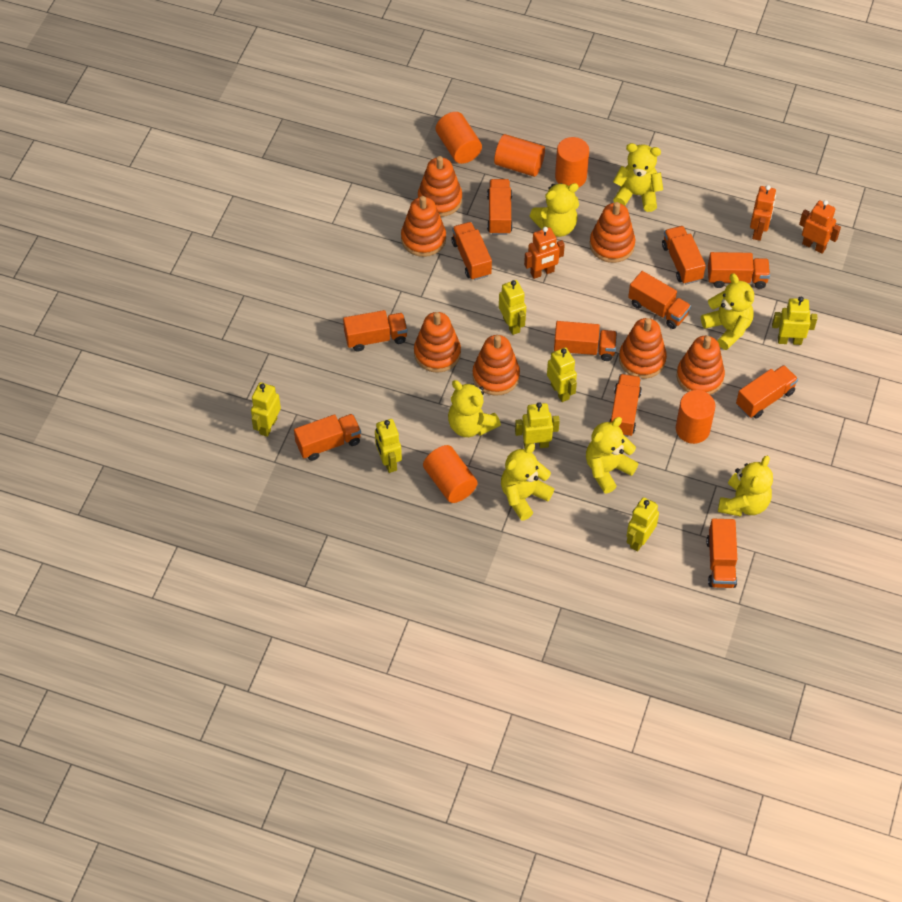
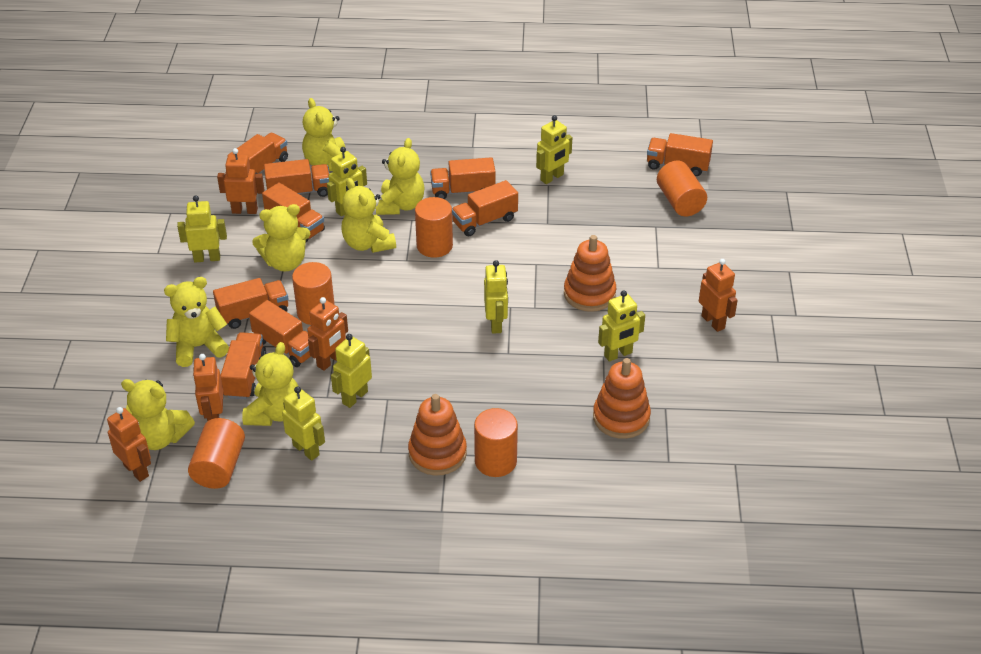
orange robot: [524,227,565,279] [750,185,776,241] [799,200,841,254] = 3 -> [107,407,151,482] [193,354,223,422] [217,148,265,214] [307,297,348,371] [699,259,738,332] = 5
orange stacking toy: [401,196,446,257] [414,312,461,373] [418,156,462,217] [472,335,520,396] [590,202,635,263] [619,318,667,379] [676,336,725,395] = 7 -> [408,394,467,476] [564,235,616,312] [593,358,651,439] = 3
orange truck: [294,414,361,461] [343,310,408,351] [451,222,492,280] [487,179,513,235] [554,321,617,361] [609,374,642,437] [628,271,691,329] [662,226,706,284] [706,519,737,588] [708,252,770,289] [736,365,798,418] = 11 -> [213,278,288,329] [221,332,266,399] [228,133,288,174] [249,300,311,367] [262,182,325,242] [264,159,329,197] [430,157,496,199] [452,180,518,236] [647,133,713,176] = 9

